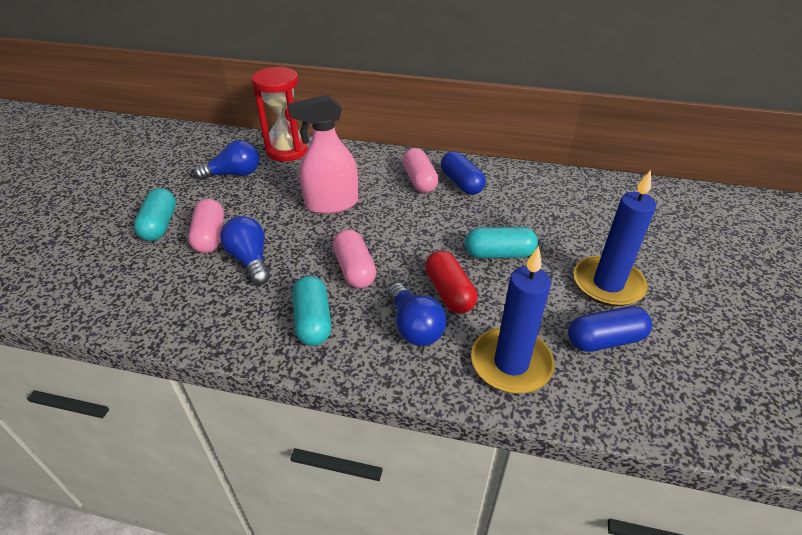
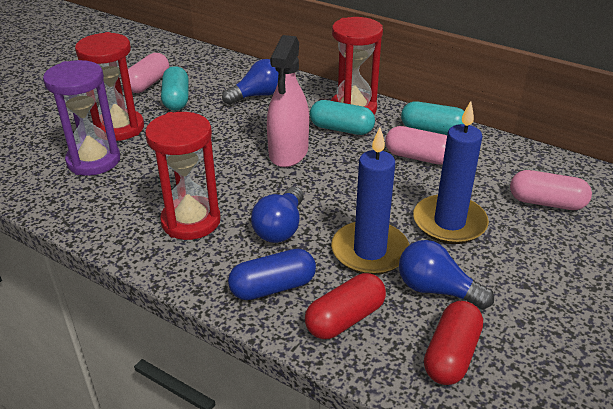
blue capsule: [441,151,486,195] [568,306,652,352] = 2 -> [228,249,316,300] = 1
purple hourglass: none = 0 -> [43,60,120,176] = 1
red capsule: [425,250,477,313] = 1 -> [305,273,386,339] [424,301,483,385] = 2
red hourglass: [252,66,308,162] = 1 -> [75,32,144,141] [145,112,221,240] [331,17,383,114] = 3

